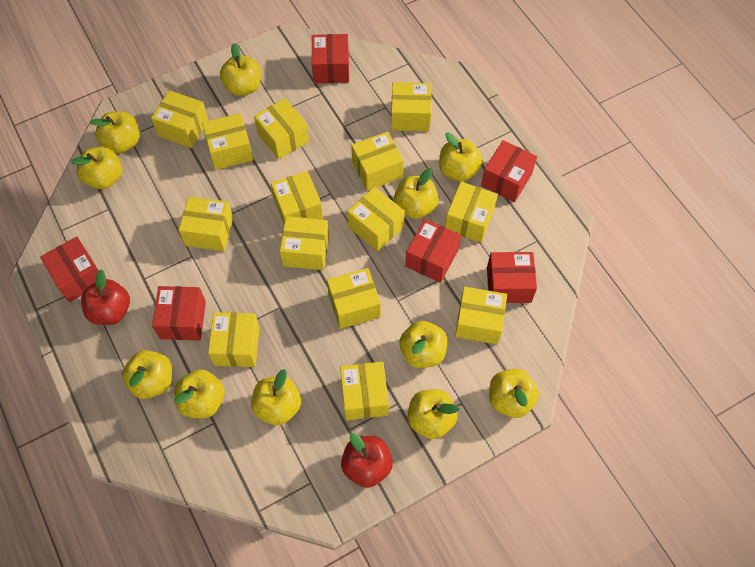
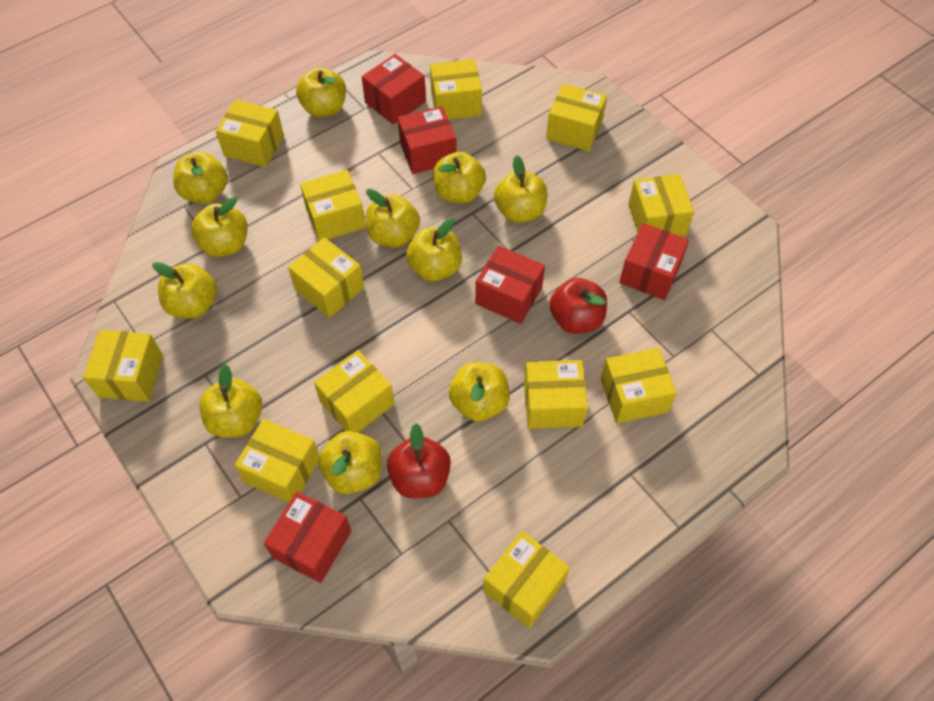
red box: [40,237,99,302] [152,286,206,340] [312,34,349,83] [405,219,461,283] [481,140,537,202] [487,252,537,303] = 6 -> [264,491,351,583] [362,54,426,125] [398,106,457,174] [475,246,545,324] [619,223,689,300] = 5
yellow box: [151,90,209,148] [178,196,234,251] [202,113,253,170] [208,312,260,367] [254,98,309,160] [271,171,323,224] [280,216,329,270] [327,268,381,329] [340,362,389,420] [347,187,405,251] [351,131,404,191] [391,82,432,131] [445,182,498,243] [455,287,507,345] = 14 -> [83,330,163,402] [215,100,284,167] [235,419,319,503] [288,237,364,318] [300,170,366,241] [314,350,395,433] [430,59,482,120] [483,531,570,628] [524,360,588,429] [546,83,607,151] [601,348,677,424] [628,174,694,237] = 12

